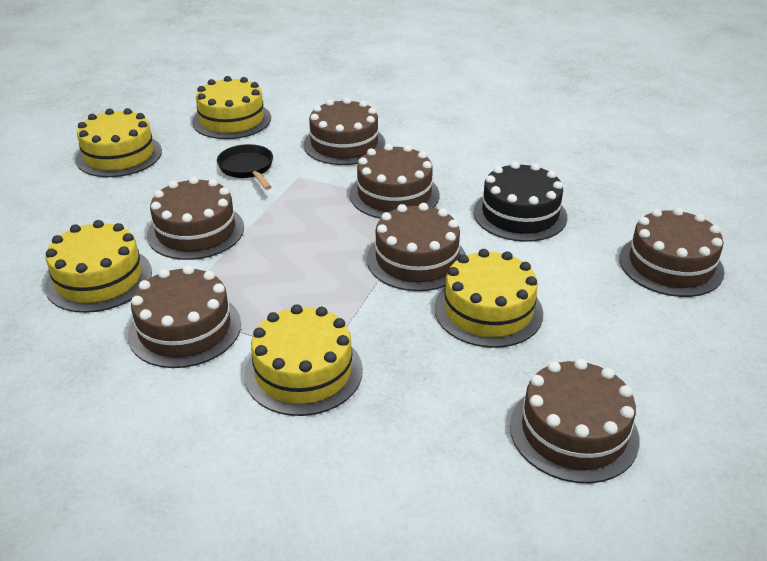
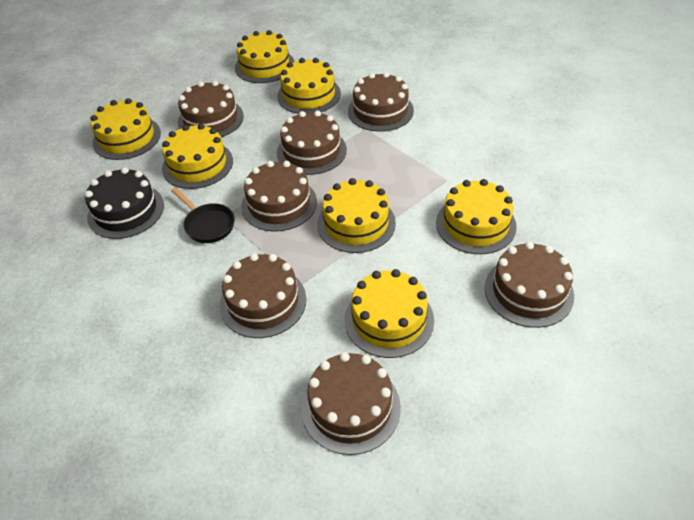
yellow cake: [45,220,152,313] [75,108,162,177] [192,76,271,139] [244,304,363,416] [434,249,543,348] = 5 -> [90,98,161,160] [162,123,233,189] [235,30,295,83] [277,58,341,114] [317,178,396,253] [345,269,434,358] [436,179,517,254] = 7

